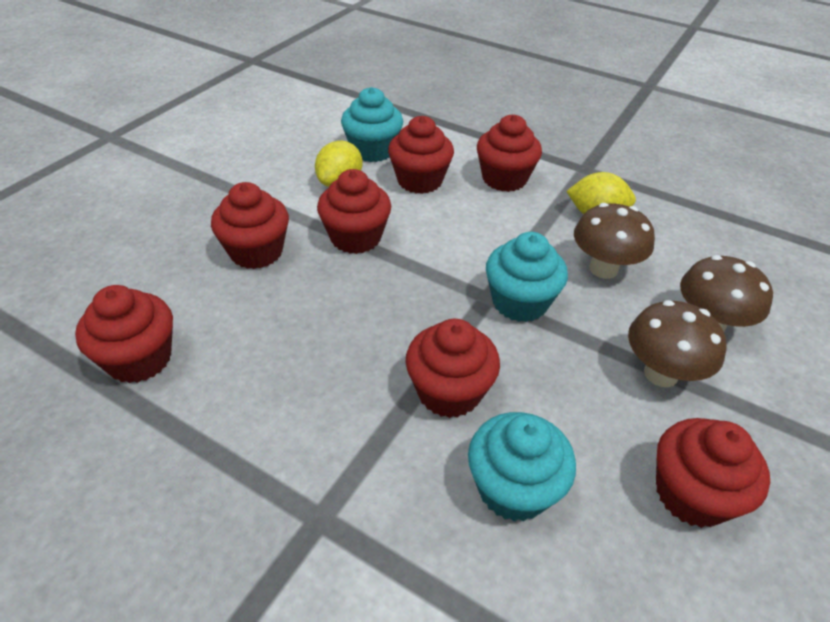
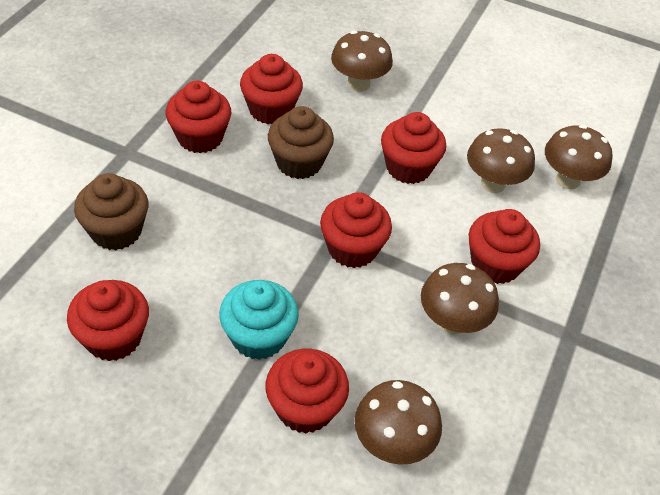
brown cupcake: none = 0 -> [74,173,148,250] [268,106,334,179] = 2
brown mushroom: [574,203,655,279] [628,300,726,387] [680,255,773,332] = 3 -> [331,31,393,92] [355,380,442,465] [421,263,499,335] [467,128,535,193] [545,125,613,190] = 5
turquoise cupcake: [341,87,403,162] [468,412,576,522] [486,232,568,322] = 3 -> [219,280,299,360] = 1
yellow lemon: [315,141,363,187] [566,172,636,214] = 2 -> none = 0

